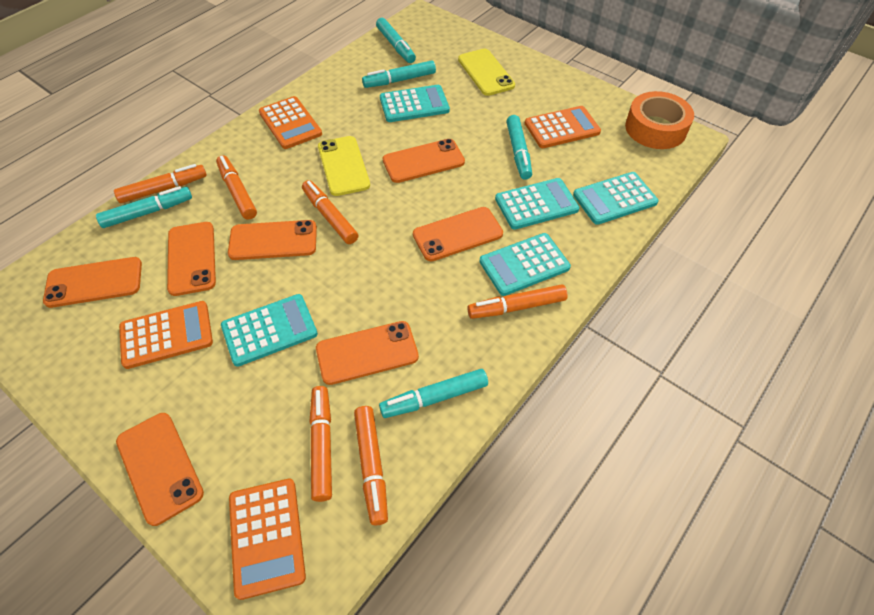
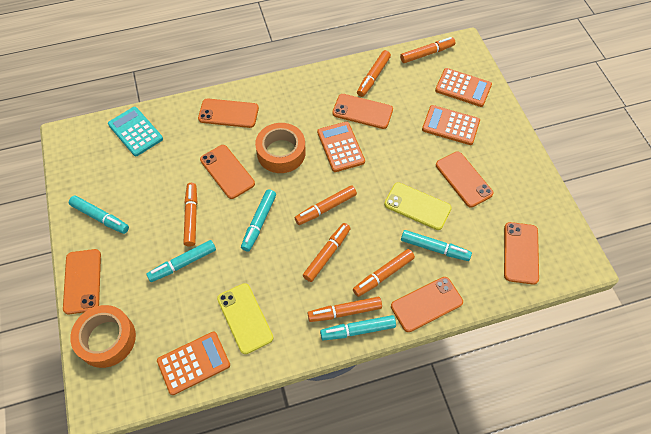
orange marker: [114,164,207,203] [216,155,257,220] [302,180,358,244] [309,386,332,502] [354,406,388,525] [467,284,567,319] = 6 -> [183,183,197,247] [295,185,357,225] [303,223,351,282] [307,297,382,322] [353,249,415,297] [357,50,391,97] [400,37,456,63] = 7
orange tape: [625,91,694,149] = 1 -> [70,305,136,368] [255,123,306,173] = 2
turquoise calculator: [221,294,318,367] [380,85,450,122] [480,233,571,296] [495,178,580,230] [573,172,659,225] = 5 -> [108,107,163,156] = 1

